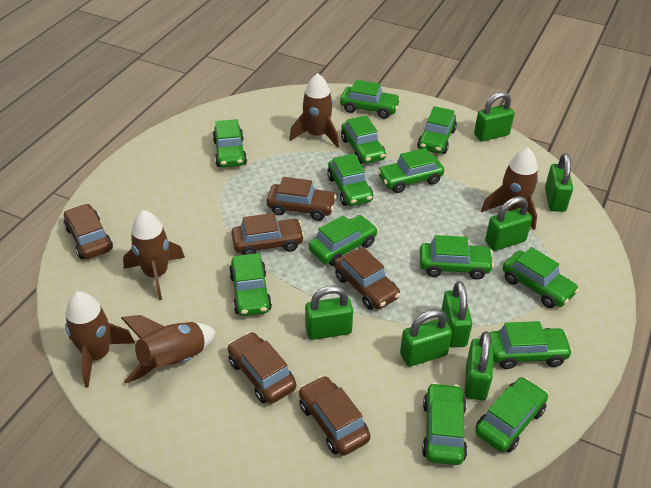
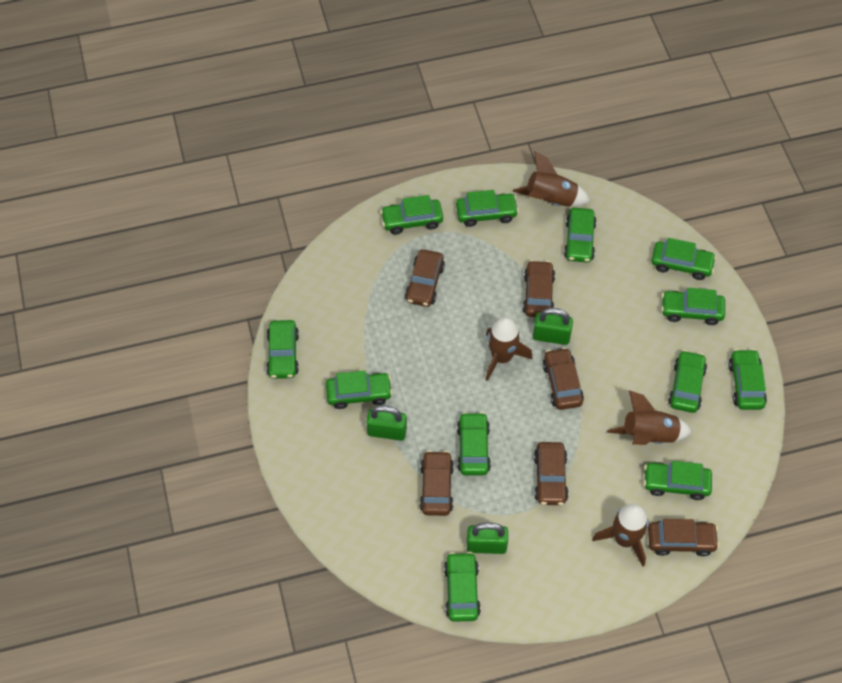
brown rocket: [65,291,135,388] [121,315,216,384] [123,210,185,300] [289,73,339,148] [481,148,538,230] = 5 -> [486,317,532,381] [513,151,590,207] [592,504,649,567] [607,390,692,445] = 4
green car: [213,119,247,167] [229,253,272,316] [309,215,378,266] [327,154,373,206] [340,80,401,119] [341,116,386,164] [377,148,444,193] [417,106,457,154] [420,235,494,280] [422,383,467,465] [475,377,548,452] [490,321,573,369] [502,247,579,308] = 13 -> [266,320,299,379] [326,371,393,409] [380,195,443,235] [444,552,481,622] [456,190,519,227] [457,412,491,475] [564,208,597,262] [644,461,712,500] [651,238,716,280] [661,288,725,325] [668,350,707,413] [728,349,767,410] = 12
green padlock: [305,286,353,340] [400,309,452,366] [441,281,472,348] [465,331,494,401] [474,92,515,142] [485,196,532,251] [545,153,573,212] = 7 -> [366,405,407,441] [467,522,508,554] [533,308,573,345] = 3

